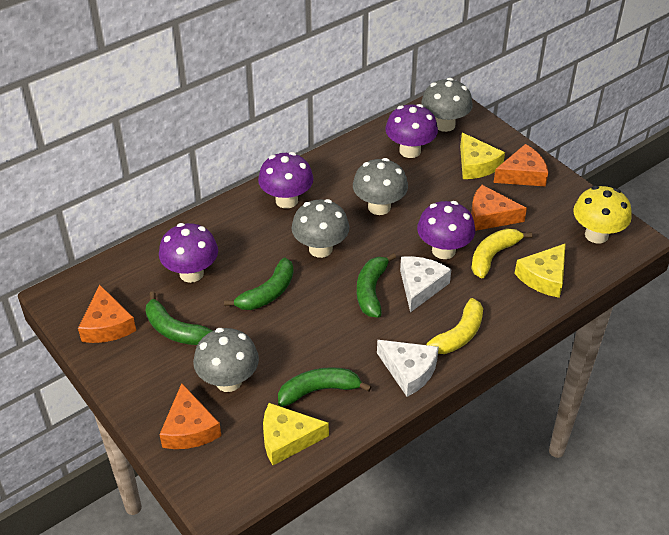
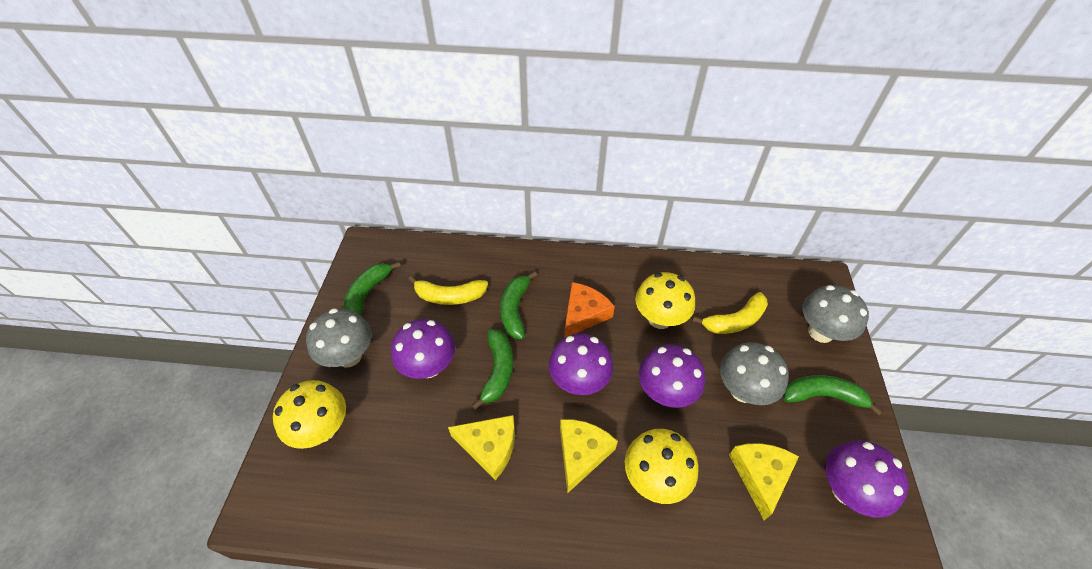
grey mushroom: [193,328,259,392] [292,199,349,258] [353,158,408,215] [421,78,473,132] = 4 -> [306,308,372,368] [720,342,789,405] [802,285,869,343] = 3
orange cheese: [78,285,136,343] [159,383,221,449] [471,185,527,231] [493,144,548,186] = 4 -> [564,282,615,338] = 1
white cheese: [377,340,439,397] [400,256,452,312] = 2 -> none = 0
yellow mushroom: [573,186,632,244] = 1 -> [273,380,346,449] [625,429,699,504] [635,272,695,329] = 3

